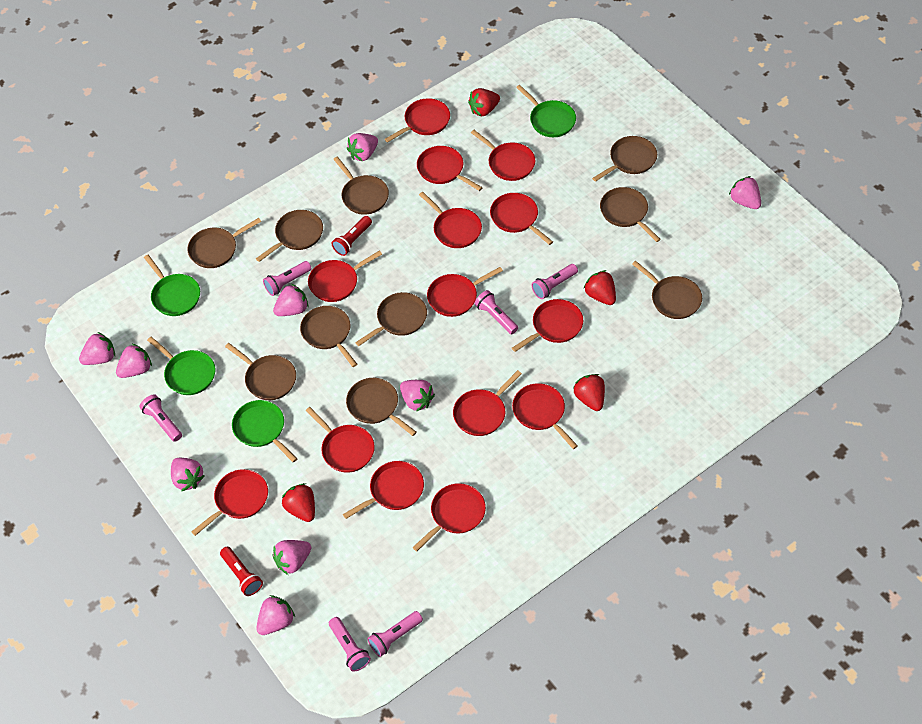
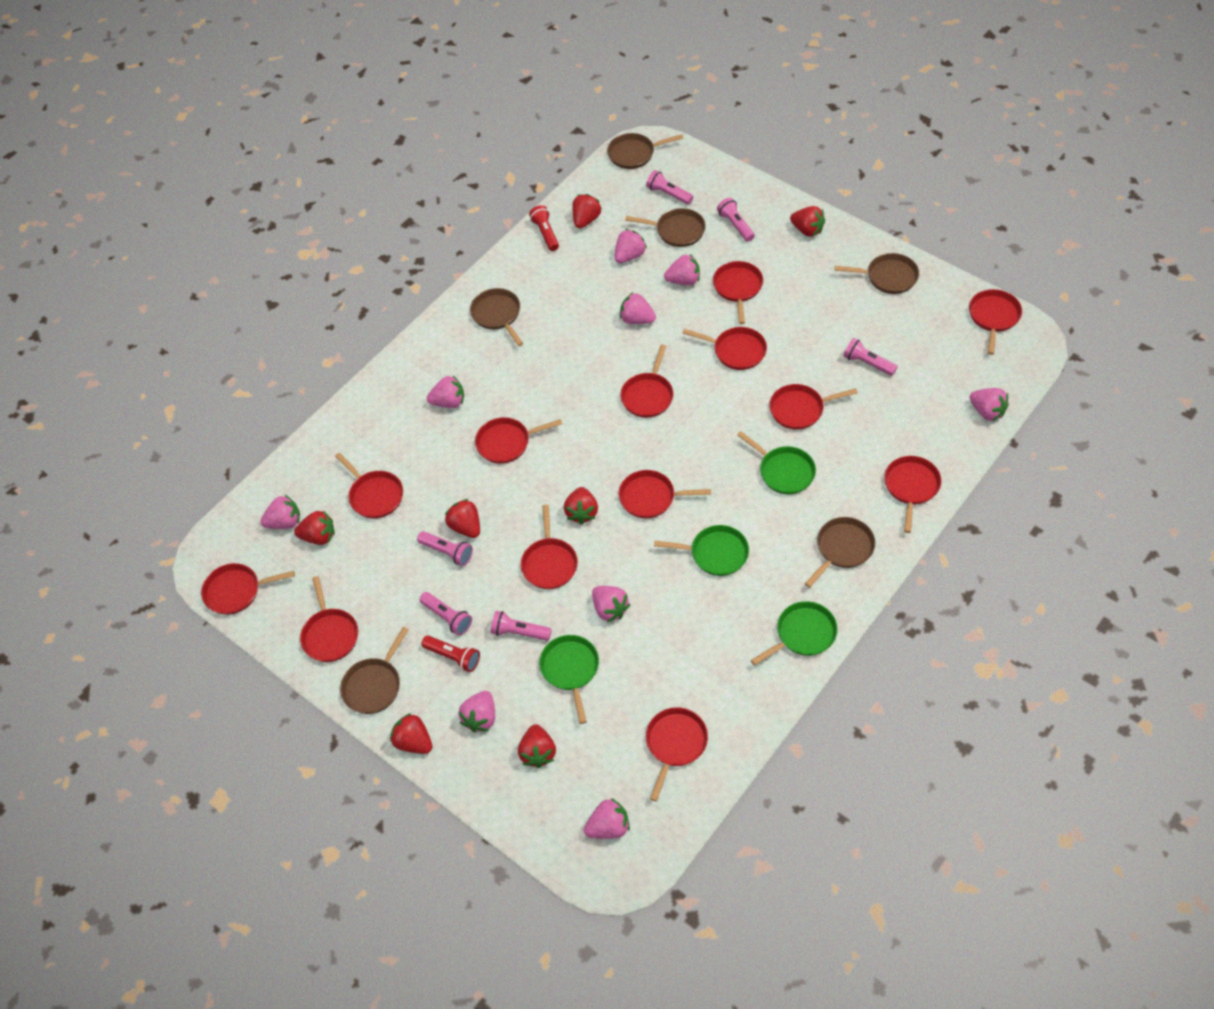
brown pan: [187,218,261,268] [225,343,296,400] [256,210,323,262] [300,306,357,367] [333,157,389,215] [346,378,417,436] [355,292,427,346] [592,136,657,182] [600,187,661,242] [632,261,702,319] = 10 -> [340,627,409,714] [470,288,523,346] [607,133,683,169] [625,208,706,247] [805,517,875,588] [834,253,919,294] = 6
red pan: [191,469,268,536] [306,407,375,473] [308,250,382,302] [343,461,424,519] [385,98,450,143] [412,483,486,551] [417,146,483,191] [419,192,482,248] [427,267,503,317] [453,370,522,436] [471,130,535,181] [490,193,553,245] [512,299,583,352] [512,383,578,449] = 14 -> [201,563,295,615] [300,576,358,662] [335,453,403,519] [475,417,562,464] [521,505,578,589] [619,470,711,518] [620,344,674,418] [646,707,708,801] [683,327,767,370] [713,261,763,324] [769,384,858,430] [884,456,941,533] [969,289,1022,355] = 13
red strawberry: [282,483,315,522] [468,88,500,116] [573,374,605,411] [584,270,616,305] = 4 -> [294,511,335,545] [390,713,432,754] [445,499,480,538] [518,724,556,768] [564,487,598,525] [572,194,602,228] [790,206,825,237] = 7

